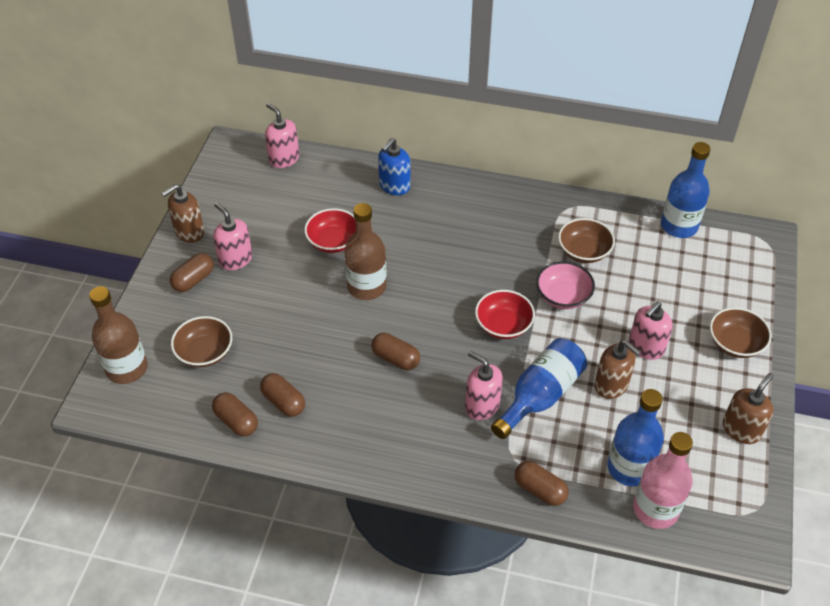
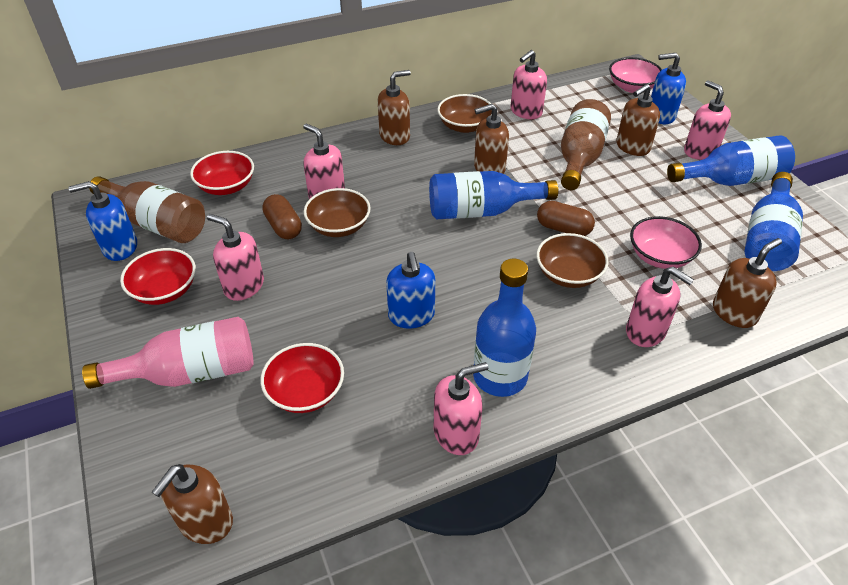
blue bottle: [491,338,587,439] [607,389,664,486] [661,142,710,238] = 3 -> [429,171,558,219] [473,259,536,397] [667,135,795,186] [745,172,803,271] = 4
blue soap dispenser: [378,138,411,195] = 1 -> [68,181,137,261] [386,252,435,329] [651,53,686,124] = 3
brown capsule: [170,253,214,292] [212,392,258,436] [260,373,305,417] [371,333,420,370] [515,461,569,506] = 5 -> [262,194,302,239] [537,201,595,236] = 2
brown soap dispenser: [161,184,204,243] [595,340,641,399] [723,373,774,444] = 3 -> [152,464,233,544] [378,70,411,145] [474,104,509,174] [616,84,660,156] [713,238,782,328] = 5
pink bowl: [536,261,595,309] = 1 -> [609,57,662,93] [630,216,702,269] = 2
pink soap dispenser: [213,202,252,270] [265,103,299,168] [465,351,503,420] [629,302,673,360] = 4 -> [207,214,264,301] [303,123,345,199] [434,362,488,455] [511,50,547,119] [626,267,694,347] [684,80,731,160] = 6
red bowl: [304,208,356,253] [475,290,535,339] = 2 -> [120,248,196,305] [190,151,254,195] [261,343,344,413] = 3

